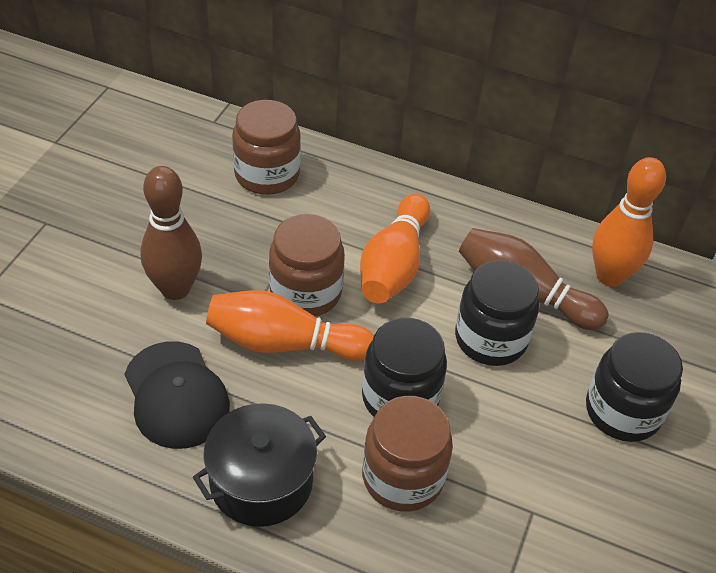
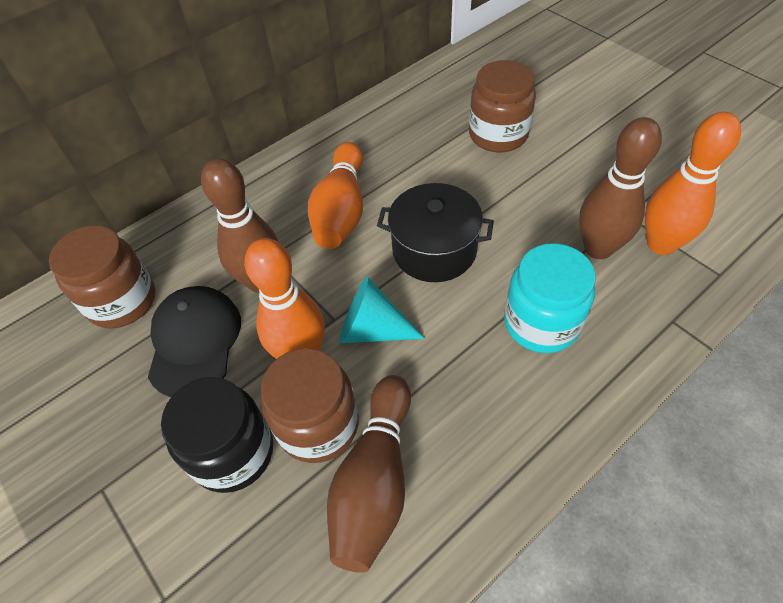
black jar: [362,318,447,418] [455,260,539,366] [586,332,683,442] = 3 -> [161,377,273,493] = 1
brown bowling pin: [140,166,202,300] [459,228,609,330] = 2 -> [201,158,279,293] [327,375,411,573] [579,117,662,259] = 3
turquoise cone: none = 0 -> [339,276,425,343] = 1
turquoise jar: none = 0 -> [504,243,596,353] = 1

